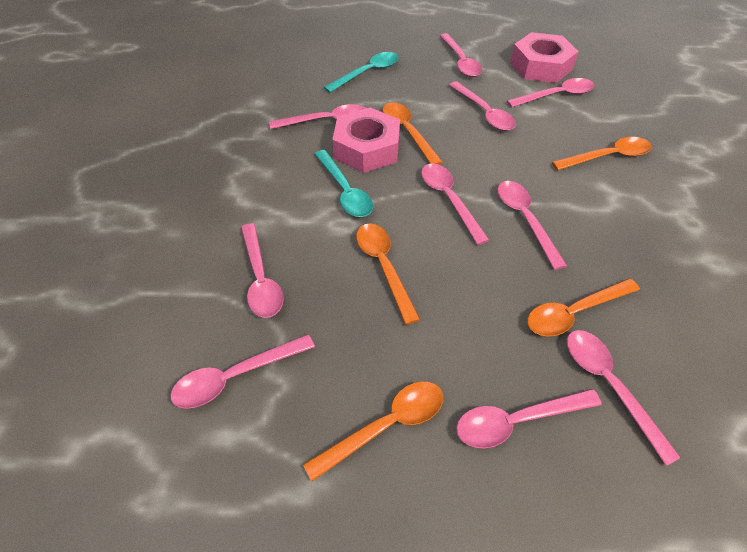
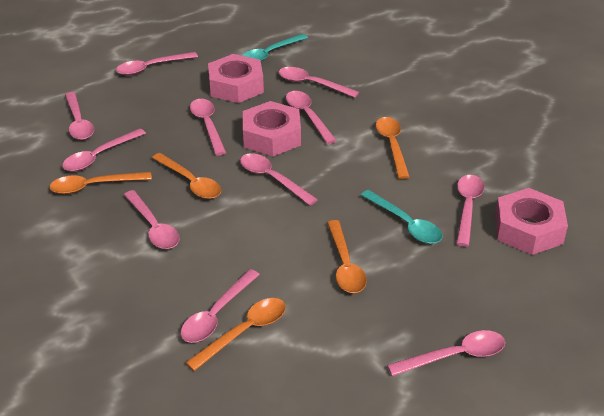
pink nut: [332,107,400,173] [510,32,579,83] = 2 -> [208,54,264,103] [243,101,301,156] [495,188,568,255] = 3
pink spoon: [170,334,315,409] [241,223,284,318] [269,104,366,129] [421,163,489,245] [440,33,482,77] [449,81,516,131] [456,389,602,448] [497,181,567,270] [507,78,594,108] [567,330,681,466] = 10 -> [62,128,146,172] [65,92,94,140] [116,52,198,75] [124,190,180,249] [181,269,260,343] [190,99,226,155] [240,153,318,205] [279,67,359,98] [286,91,337,144] [387,330,505,376] [456,175,485,246] = 11

